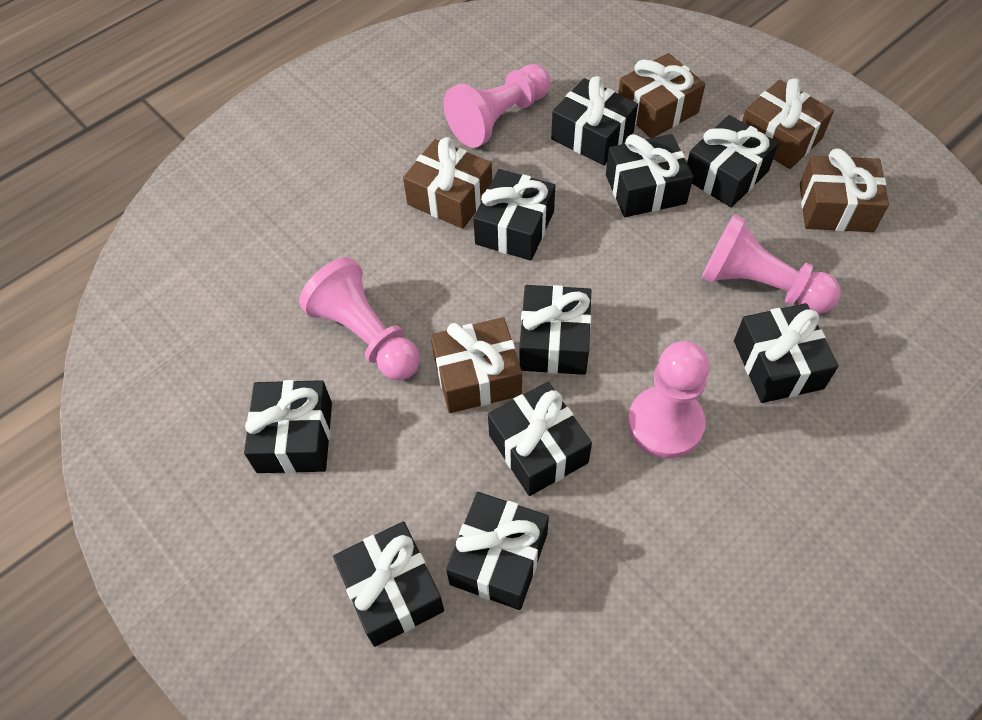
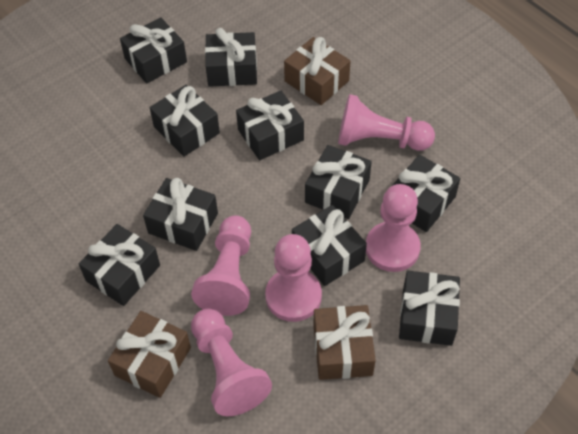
brown gift: [403,137,492,229] [431,317,522,413] [618,53,705,138] [742,78,834,169] [800,148,889,232] = 5 -> [108,311,191,398] [284,37,351,105] [313,305,376,380] = 3
pink pawn: [299,257,420,381] [443,64,550,148] [628,341,710,458] [702,214,841,314] = 4 -> [191,215,251,316] [191,309,272,416] [265,234,322,322] [338,94,435,151] [366,184,421,272] = 5

